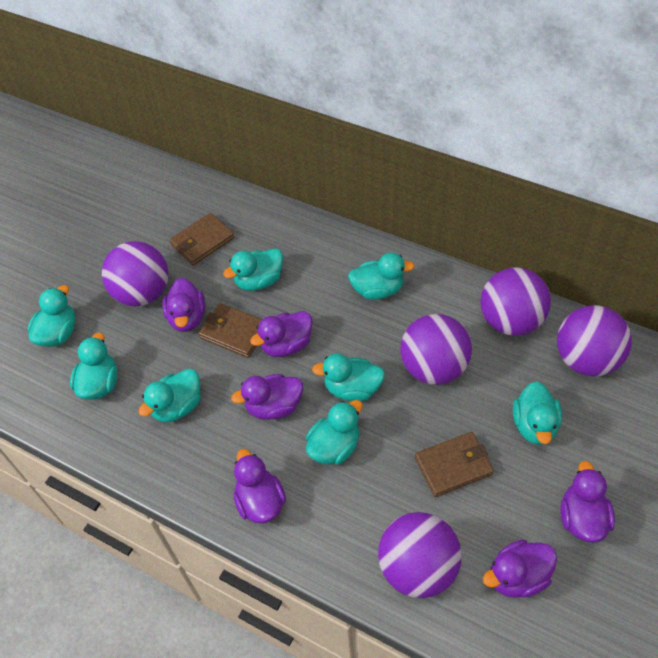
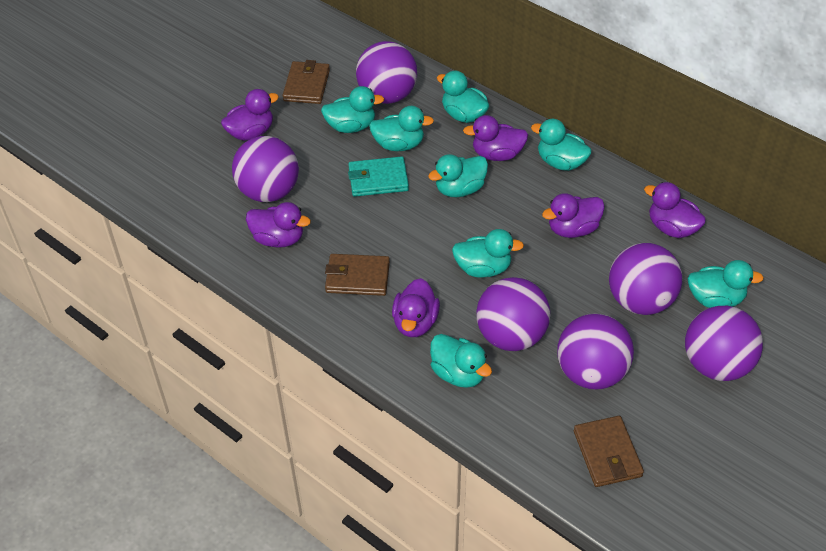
purple ball: [102,241,169,306] [378,512,462,598] [400,314,472,385] [480,267,551,336] [557,305,632,376] = 5 -> [232,136,299,202] [356,41,417,104] [476,277,550,351] [557,313,634,390] [609,243,682,315] [685,306,763,381] = 6
turquoise wallet: none = 0 -> [348,156,409,197] = 1

